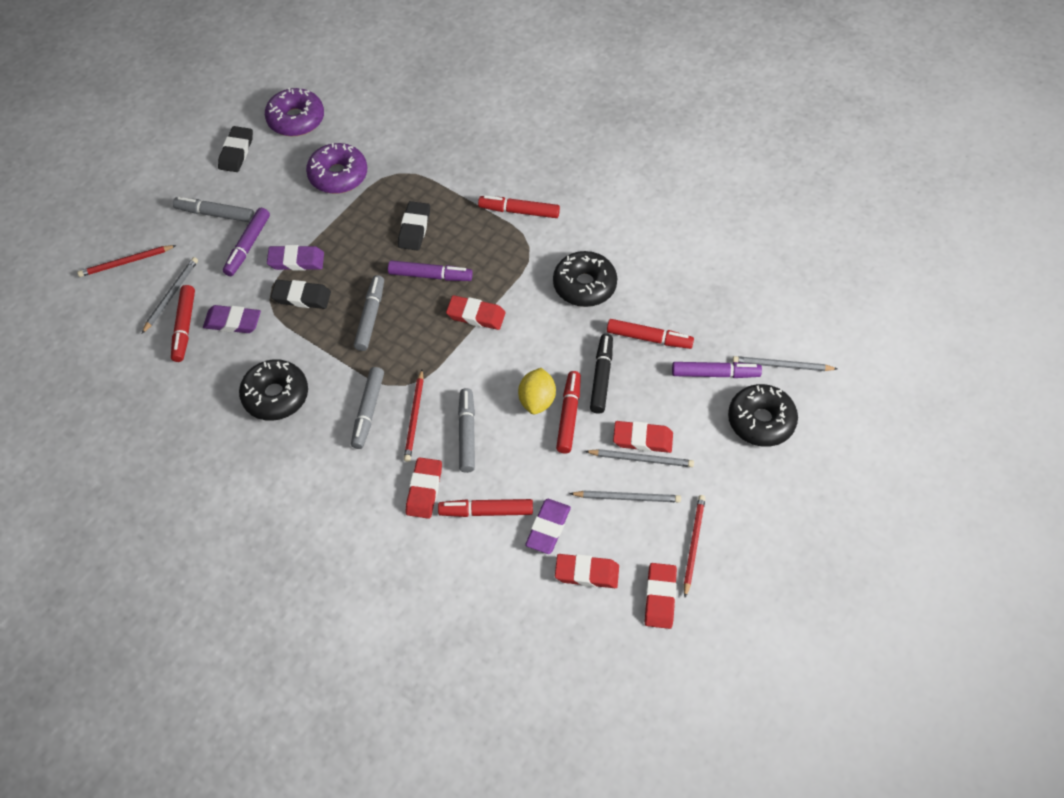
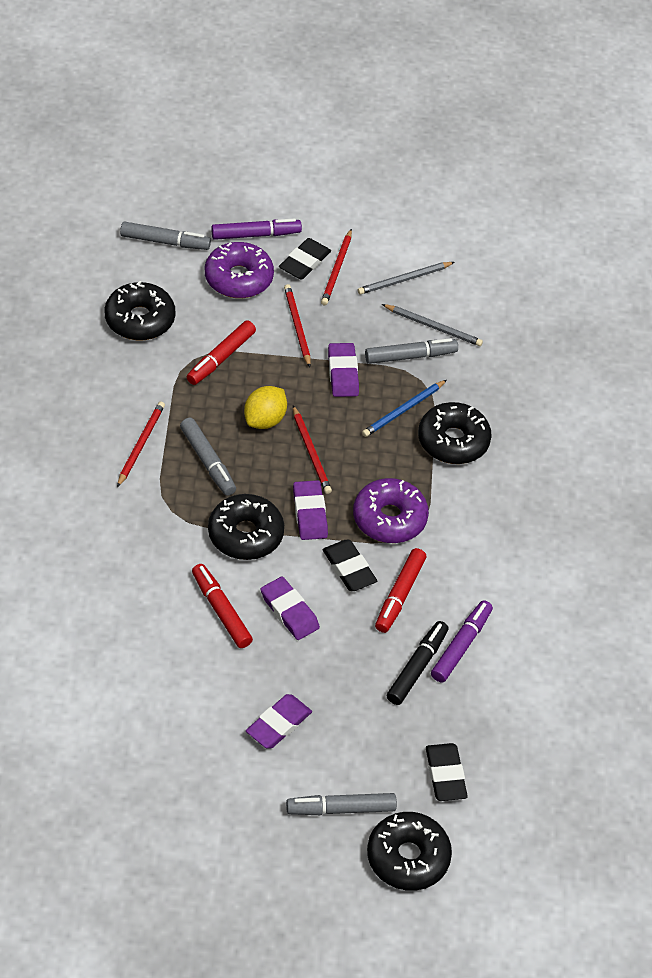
black donut: [239,359,308,421] [553,251,617,307] [728,384,798,447] = 3 -> [104,281,175,341] [208,494,284,560] [367,812,452,891] [418,402,492,464] = 4
blue pencil: none = 0 -> [362,380,447,437] = 1
grey pencil: [142,257,198,334] [569,491,681,502] [585,449,694,467] [733,356,837,371] = 4 -> [357,262,455,295] [382,304,483,346] = 2
purple eraser: [203,305,261,333] [267,245,324,271] [525,499,571,554] = 3 -> [246,694,312,749] [261,577,320,640] [293,480,328,540] [328,343,359,397] = 4
purple marker: [223,208,270,276] [388,261,473,281] [672,362,762,378] = 3 -> [211,218,302,240] [431,600,493,683] = 2
red eraser: [405,457,442,519] [446,295,506,330] [555,554,619,588] [613,421,673,453] [645,563,677,629] = 5 -> none = 0
red marker: [171,285,195,362] [438,499,533,517] [478,195,560,218] [556,371,581,454] [607,319,694,349] = 5 -> [187,320,256,385] [192,564,253,648] [375,548,427,633] = 3
red pencil: [77,245,177,277] [404,370,424,462] [684,495,706,598] = 3 -> [117,401,165,487] [284,284,311,367] [293,406,332,494] [321,229,352,305] = 4

